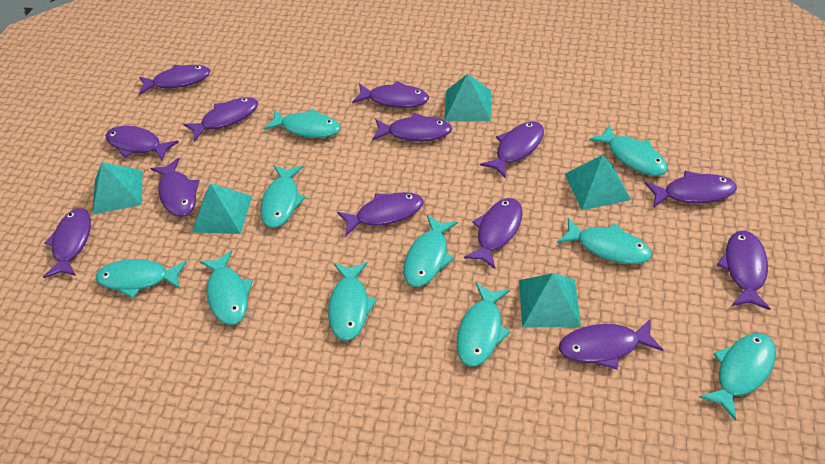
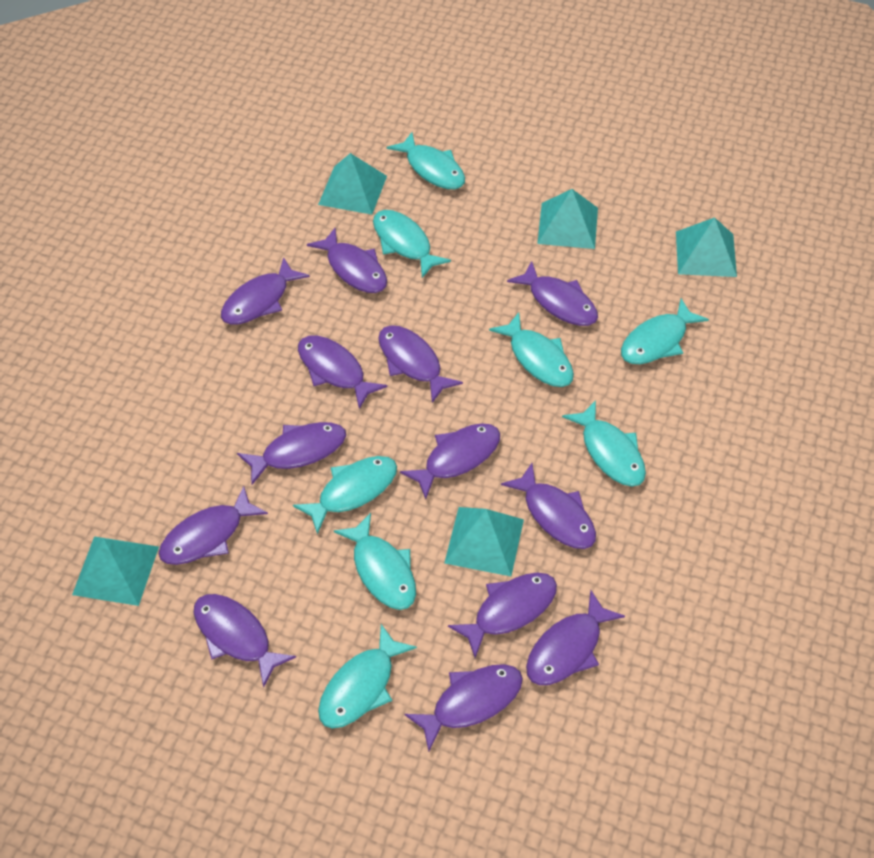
turquoise fish: [96,259,187,298] [200,250,253,325] [260,165,306,228] [263,109,341,138] [328,262,377,341] [403,215,458,287] [457,283,511,367] [557,218,652,264] [589,125,668,176] [699,333,776,421] = 10 -> [293,456,397,534] [318,624,417,729] [334,513,416,610] [373,210,451,278] [387,132,465,189] [489,312,574,387] [562,400,646,486] [621,299,709,364] = 8

